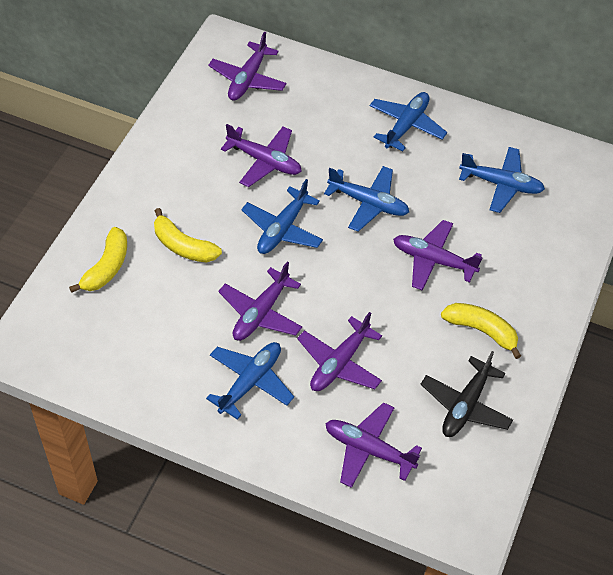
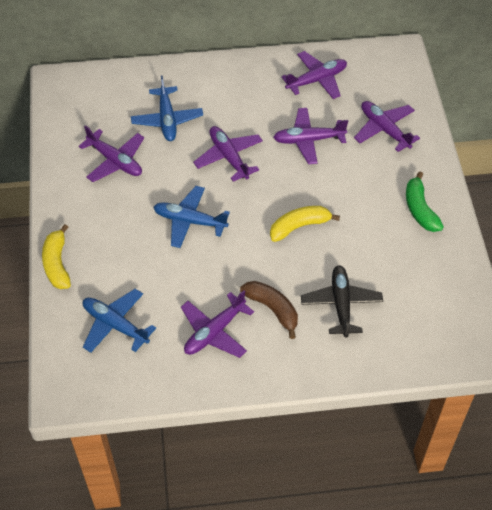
blue plane: [206,342,294,420] [241,179,323,254] [324,166,409,232] [370,92,447,151] [459,147,545,213] = 5 -> [83,289,156,353] [131,75,203,141] [153,186,230,248] = 3
brown banana: none = 0 -> [240,281,298,339] = 1
green banana: none = 0 -> [406,171,444,232] = 1
yellow banana: [69,227,127,293] [154,208,222,263] [441,303,521,359] = 3 -> [42,224,71,289] [270,206,340,242] = 2

